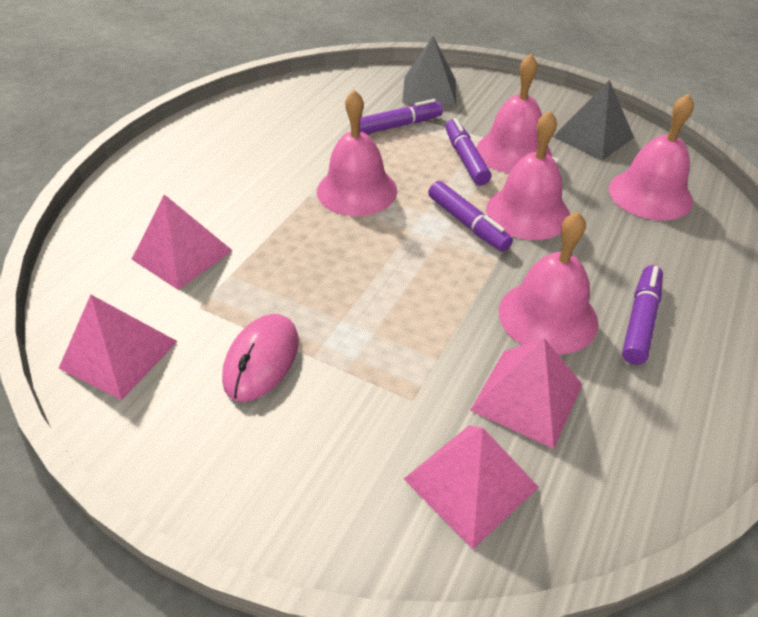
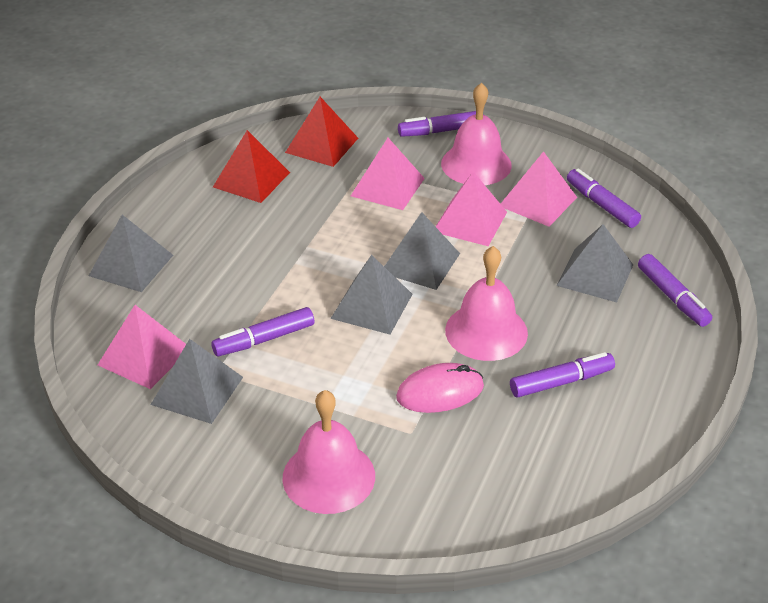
grey pyramid: [402,36,456,105] [553,80,634,160] = 2 -> [89,215,173,292] [151,339,243,424] [330,255,413,335] [384,212,460,290] [556,224,633,303] = 5
pink bell: [317,90,397,216] [476,54,552,173] [486,111,570,240] [499,212,598,355] [609,93,694,220] = 5 -> [283,390,375,514] [441,83,512,185] [445,246,528,361] = 3
purple marker: [359,99,443,134] [428,181,513,252] [445,118,491,185] [622,265,663,365] = 4 -> [211,307,314,356] [398,111,476,137] [510,352,615,398] [567,169,641,228] [638,254,712,327] = 5
red pyramid: none = 0 -> [213,130,290,203] [285,97,358,167] = 2

